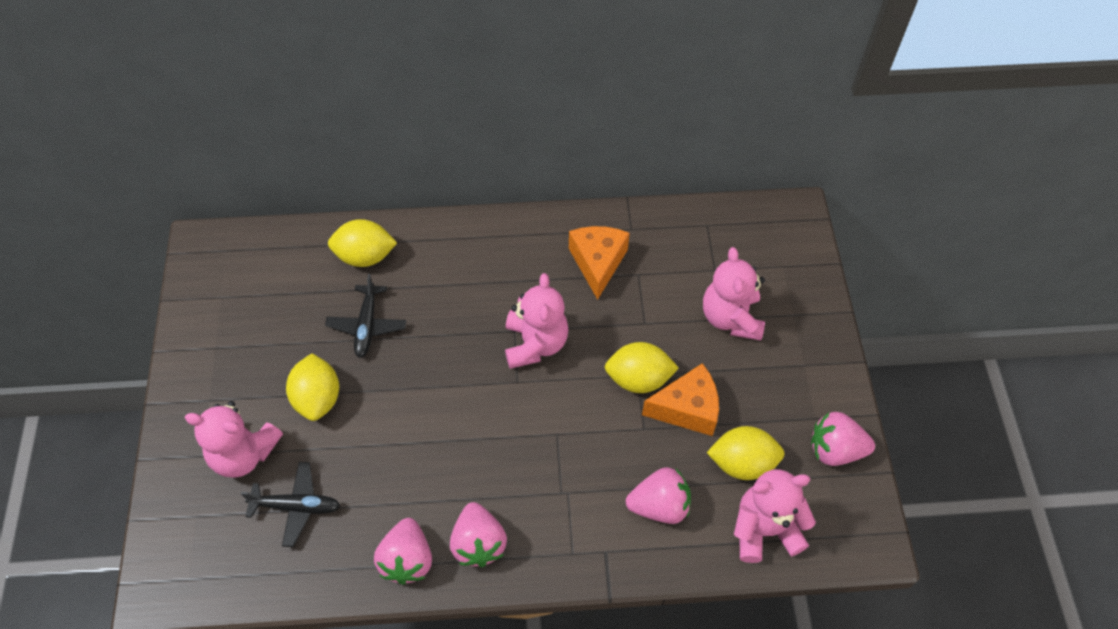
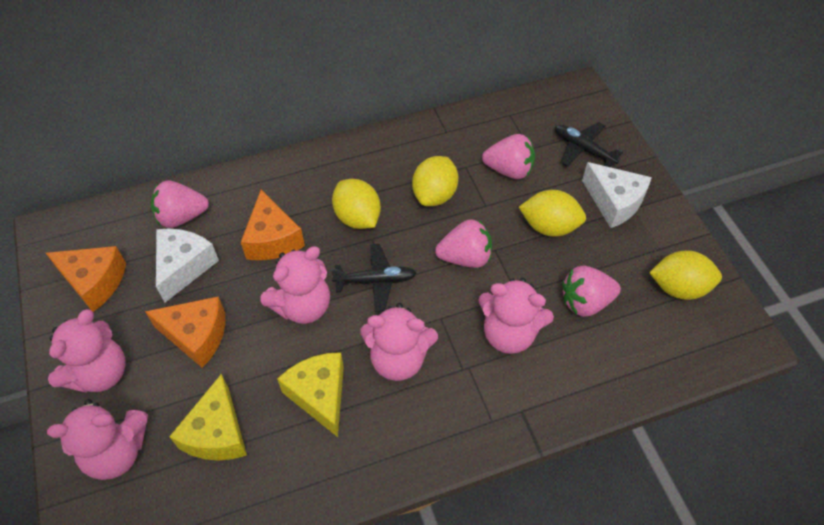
orange cheese: [569,226,630,300] [642,363,719,436] = 2 -> [46,246,126,312] [145,297,225,368] [241,190,305,260] = 3
pink teddy bear: [185,401,283,478] [505,273,569,369] [703,247,765,341] [734,469,816,563] = 4 -> [47,399,148,480] [48,309,126,393] [260,246,330,324] [360,303,438,381] [478,278,554,354] = 5
white cheese: none = 0 -> [156,228,219,302] [582,162,652,228] = 2
yellow cheese: none = 0 -> [169,374,247,461] [277,352,344,437] = 2

